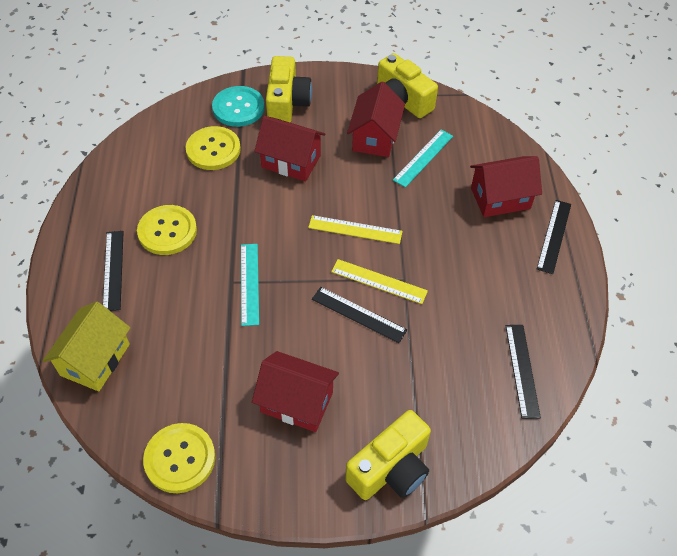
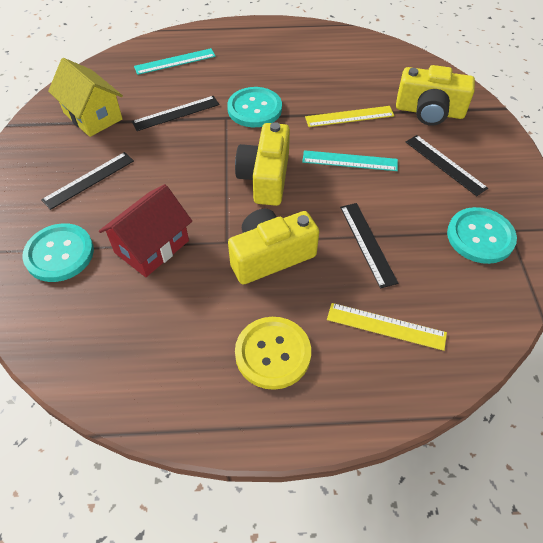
red house: [252,351,339,432] [254,116,325,181] [347,81,405,157] [470,156,542,217] = 4 -> [99,184,192,277] = 1
turquoise button: [212,86,265,127] = 1 -> [22,223,94,282] [227,87,282,127] [447,207,517,264] = 3
yellow button: [137,205,197,255] [143,423,215,493] [186,126,241,170] = 3 -> [235,317,311,390] = 1

